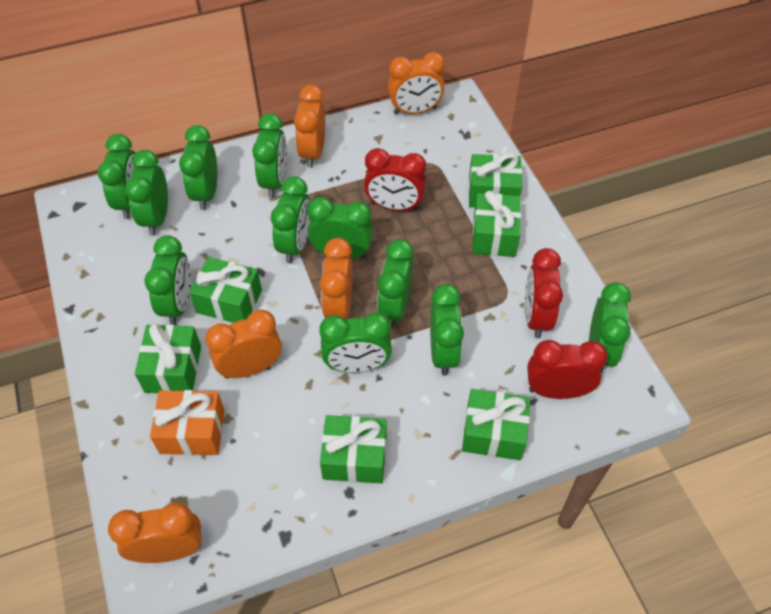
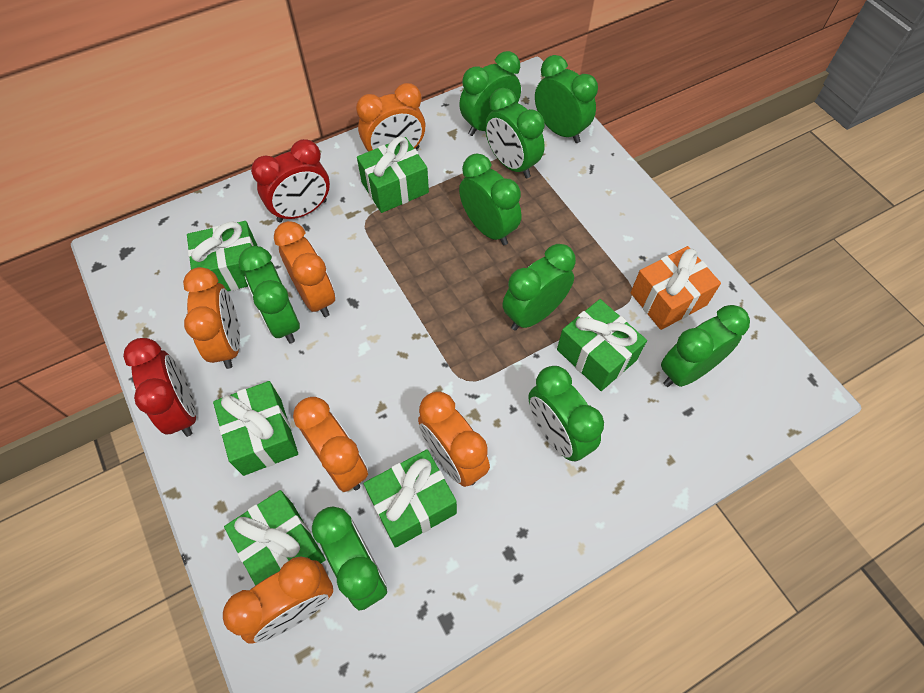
green clock: [98,134,136,219] [125,150,168,236] [144,235,191,325] [179,125,217,210] [252,114,287,198] [271,176,310,263] [307,197,373,259] [319,312,392,373] [377,239,414,328] [430,284,464,376] [589,282,631,373] = 11 -> [238,246,300,343] [312,507,387,610] [459,51,521,136] [459,154,521,245] [485,88,545,178] [502,244,576,331] [528,366,604,461] [535,55,598,143] [661,305,750,387] = 9
orange clock: [108,502,201,563] [205,310,282,379] [294,85,325,168] [320,238,353,319] [388,52,445,115] = 5 -> [183,267,240,369] [223,556,333,644] [274,221,335,317] [293,397,368,492] [356,83,425,152] [418,391,490,487] = 6
red clock: [364,148,426,211] [525,248,563,338] [527,340,608,399] = 3 -> [123,338,196,437] [251,139,330,223] = 2

